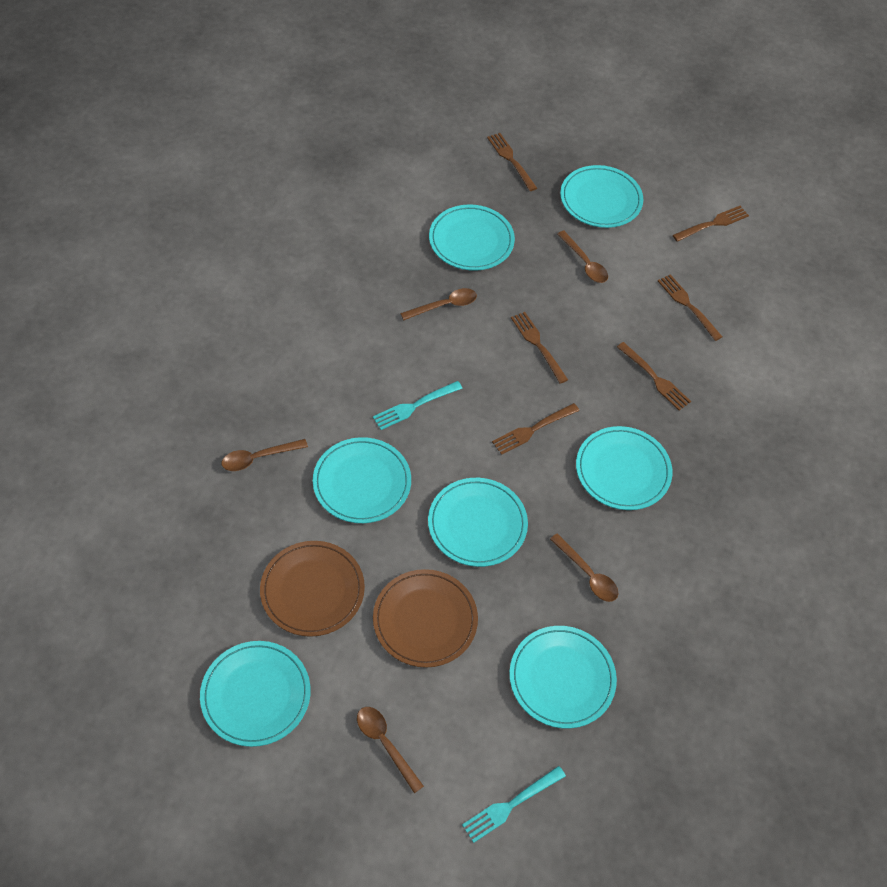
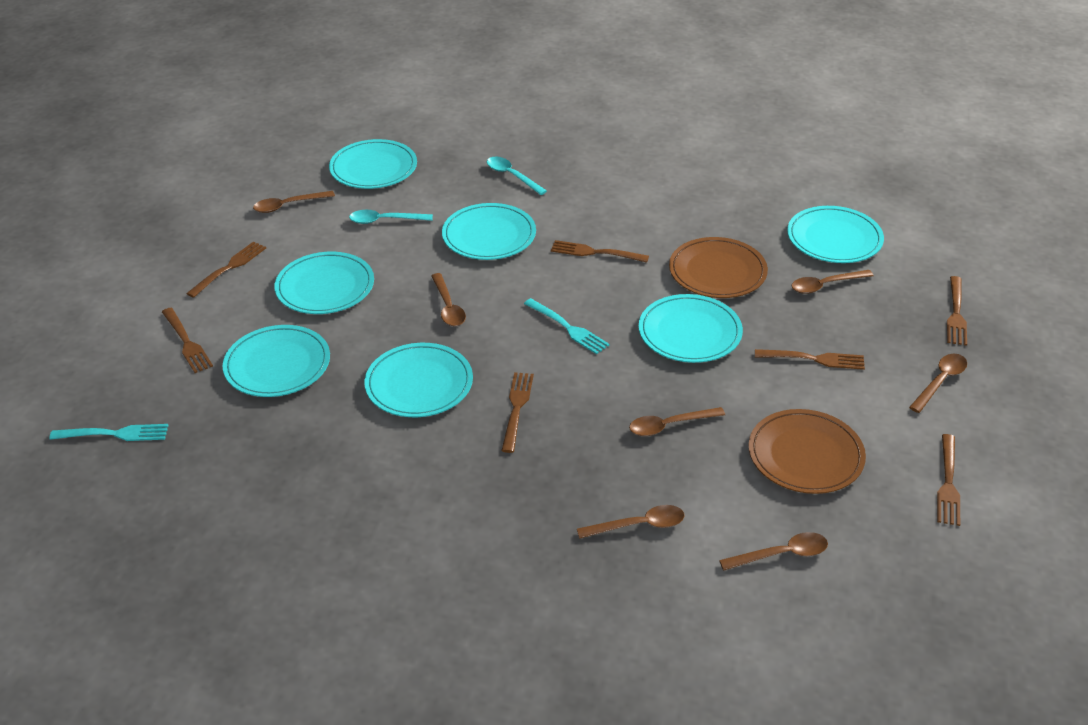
brown fork: [487,133,537,191] [492,403,579,455] [511,312,568,384] [617,342,691,410] [658,274,722,341] [673,206,749,242] = 6 -> [162,308,213,373] [186,241,266,298] [501,372,534,453] [551,240,649,263] [755,349,865,370] [937,434,960,526] [947,276,967,346] = 7
brown spoon: [221,439,308,471] [357,707,424,793] [400,288,477,320] [550,533,619,602] [557,231,608,283] = 5 -> [253,191,335,213] [431,273,466,326] [577,505,685,539] [629,407,725,436] [719,532,828,571] [792,270,873,294] [909,354,967,413] = 7
turquoise spoon: none = 0 -> [349,210,433,224] [487,157,547,195] = 2

